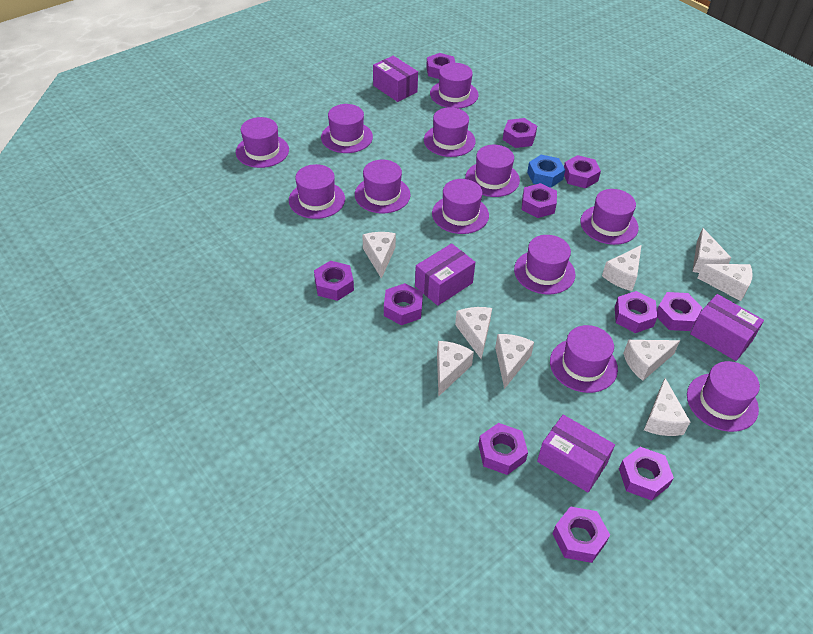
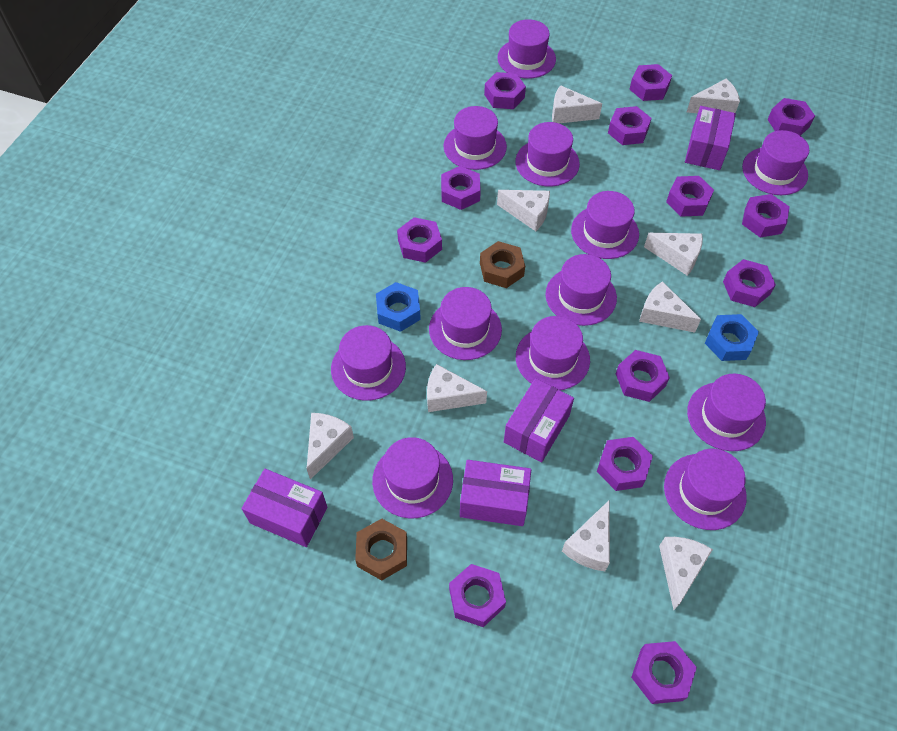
blue nut: [527,155,565,187] = 1 -> [376,282,421,332] [705,314,759,361] = 2
brown nut: none = 0 -> [355,519,407,581] [480,241,525,288] = 2
purple nut: [314,261,354,301] [384,283,423,325] [426,53,455,79] [478,423,528,475] [503,118,537,148] [522,183,557,218] [552,506,610,563] [564,155,601,188] [615,291,658,333] [619,447,674,501] [657,292,703,331] = 11 -> [397,217,442,263] [441,166,481,210] [449,564,506,627] [484,72,526,109] [597,437,653,491] [608,106,651,145] [616,350,670,402] [629,64,672,101] [631,641,697,704] [666,176,714,217] [723,259,776,307] [742,194,790,238] [767,98,815,136] = 13

